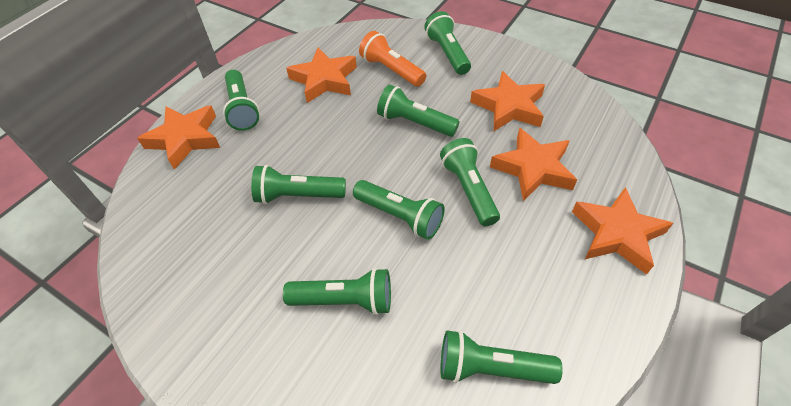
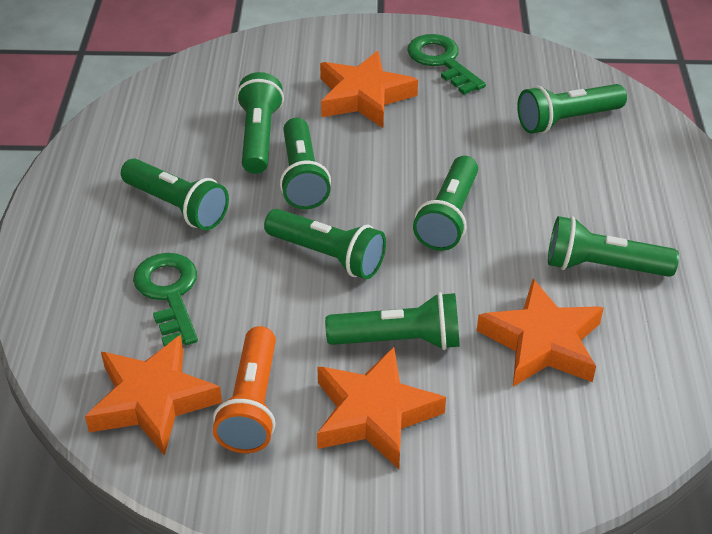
green key: none = 0 -> [133,253,198,347] [407,34,486,95] = 2
orange star: [137,105,220,169] [286,48,357,103] [470,71,545,131] [490,128,577,201] [572,187,673,275] = 5 -> [85,335,222,456] [317,347,446,469] [320,51,418,128] [477,279,604,387] = 4

